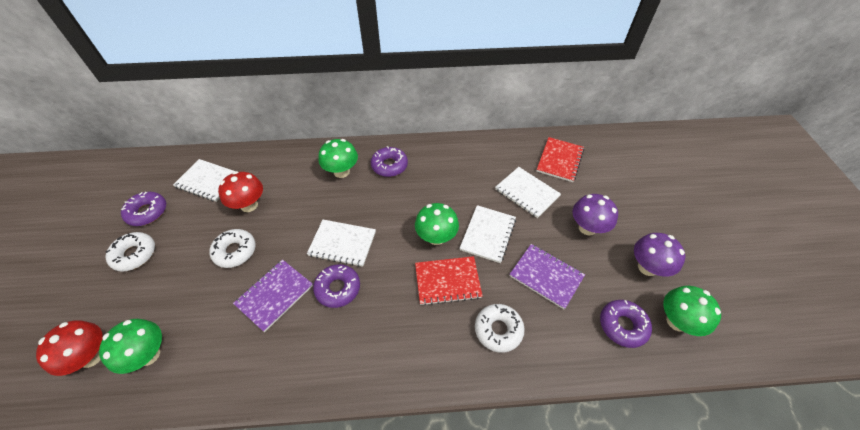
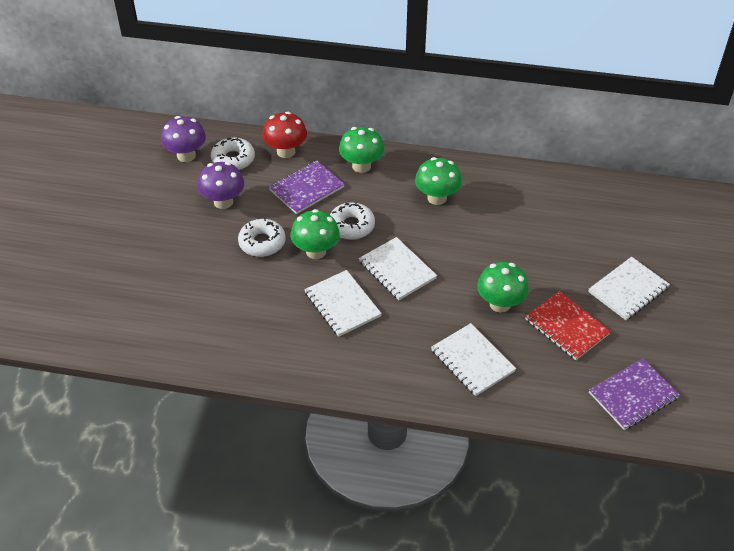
purple donut: [121,192,166,226] [313,264,360,308] [371,146,408,177] [600,300,652,348] = 4 -> none = 0
red mushroom: [36,320,103,376] [218,171,263,212] = 2 -> [262,112,307,158] = 1
red notebook: [415,256,483,306] [537,137,584,182] = 2 -> [525,291,611,360] = 1

